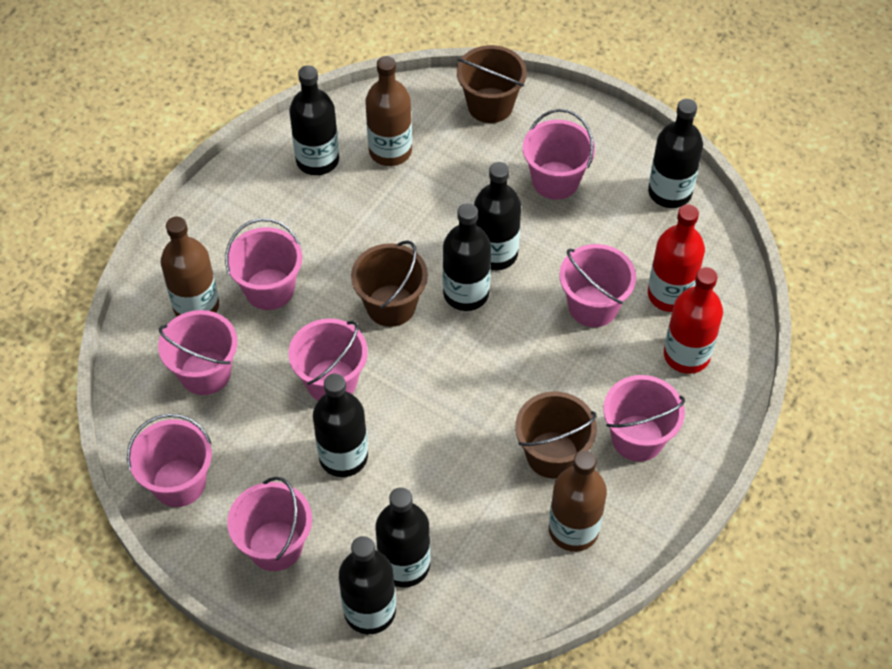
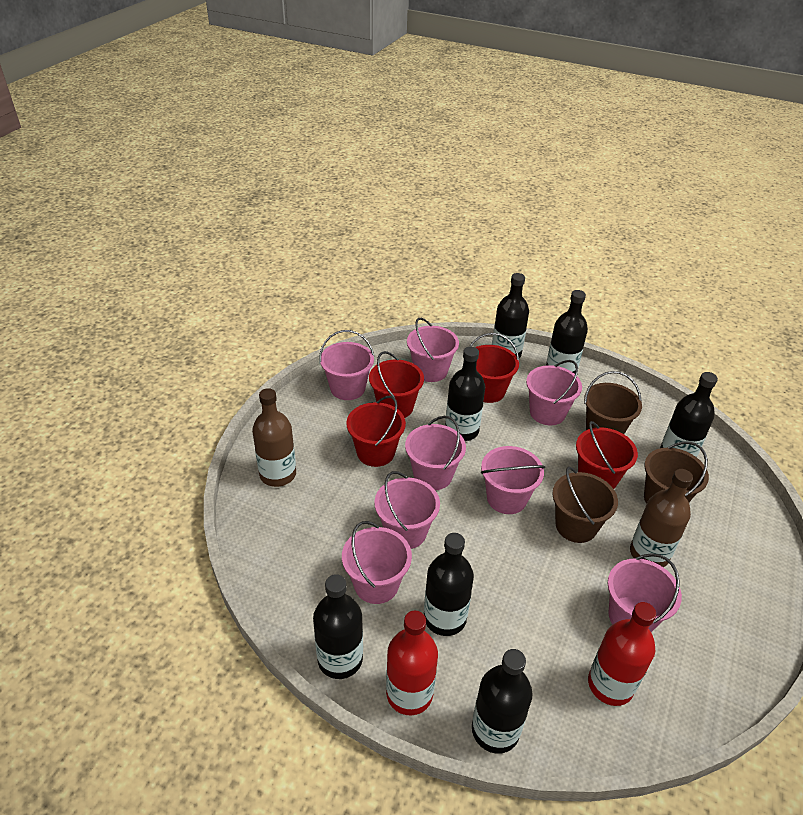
brown bottle: [161,216,219,316] [365,56,412,166] [549,450,607,552] = 3 -> [252,388,296,487] [630,469,693,567] = 2
red bucket: none = 0 -> [346,396,406,467] [369,351,424,418] [469,333,519,403] [576,421,638,489] = 4

